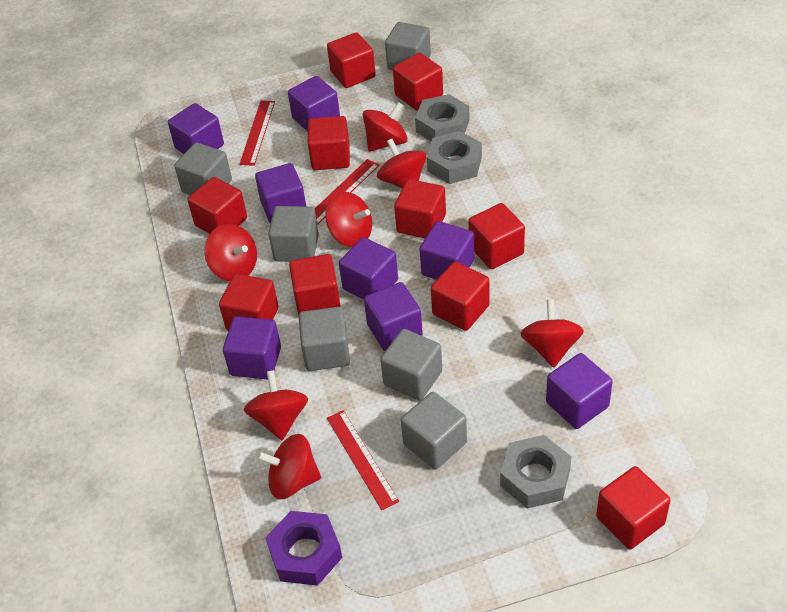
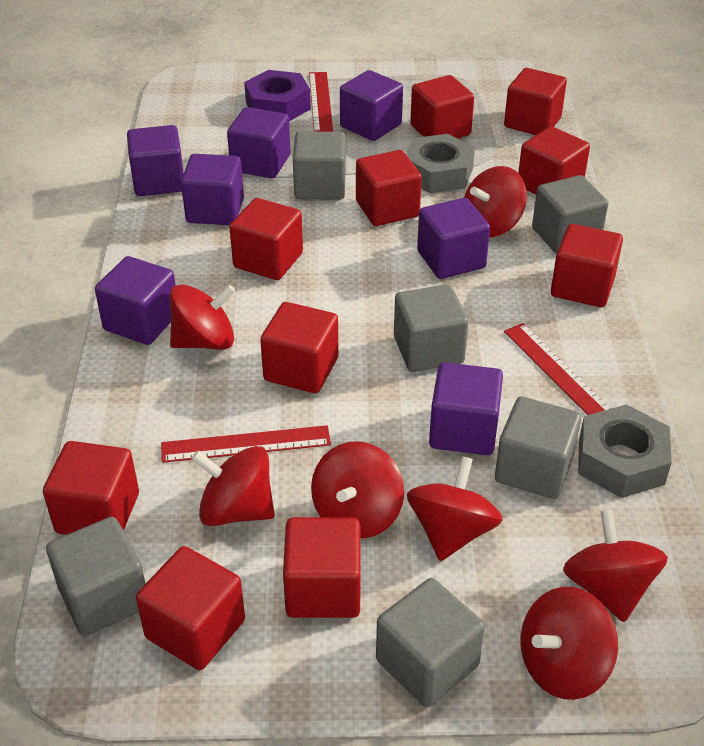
grey nut: [415,94,470,141] [427,131,482,184] [500,435,571,509] = 3 -> [406,134,475,193] [578,404,672,498] = 2
purple cube: [168,103,224,154] [223,316,281,379] [255,163,306,224] [288,76,340,132] [339,237,398,300] [364,282,423,351] [420,221,475,280] [546,353,613,429] = 8 -> [95,256,176,345] [127,125,184,196] [181,154,244,225] [227,107,290,178] [340,70,403,141] [417,198,490,279] [429,362,503,455] = 7

